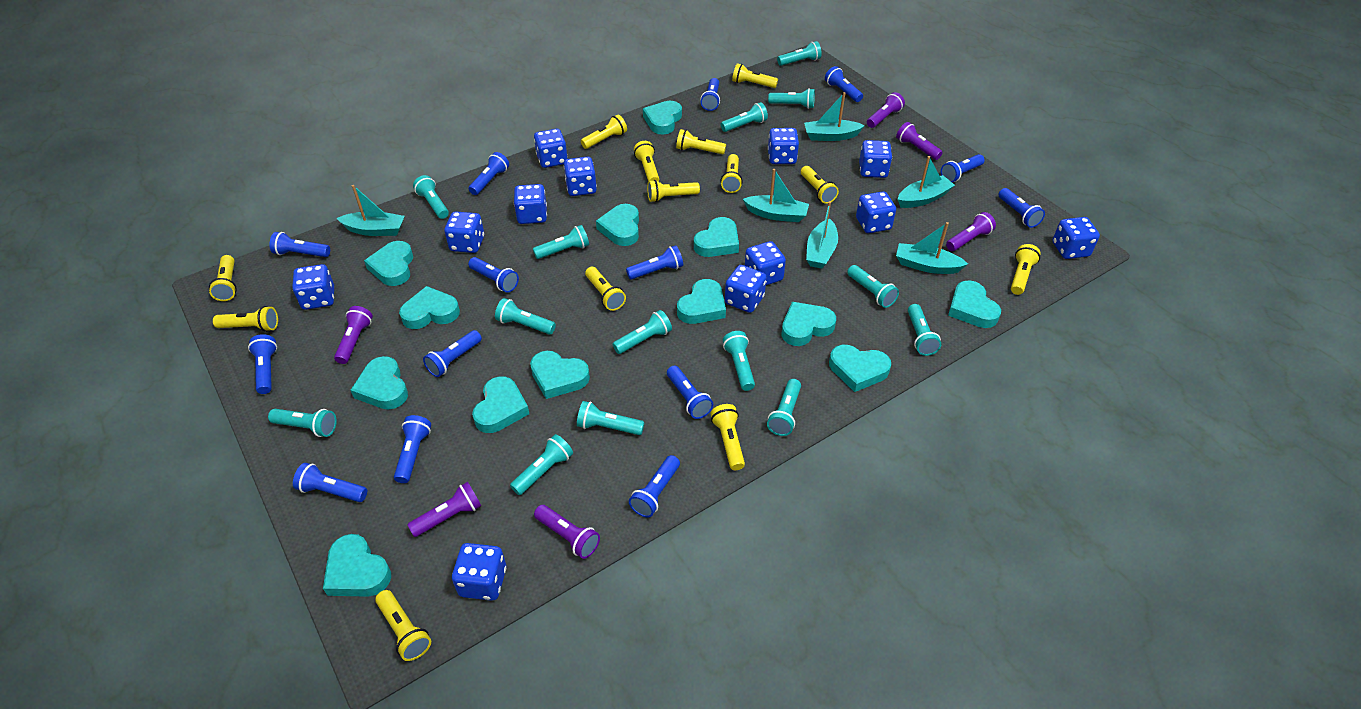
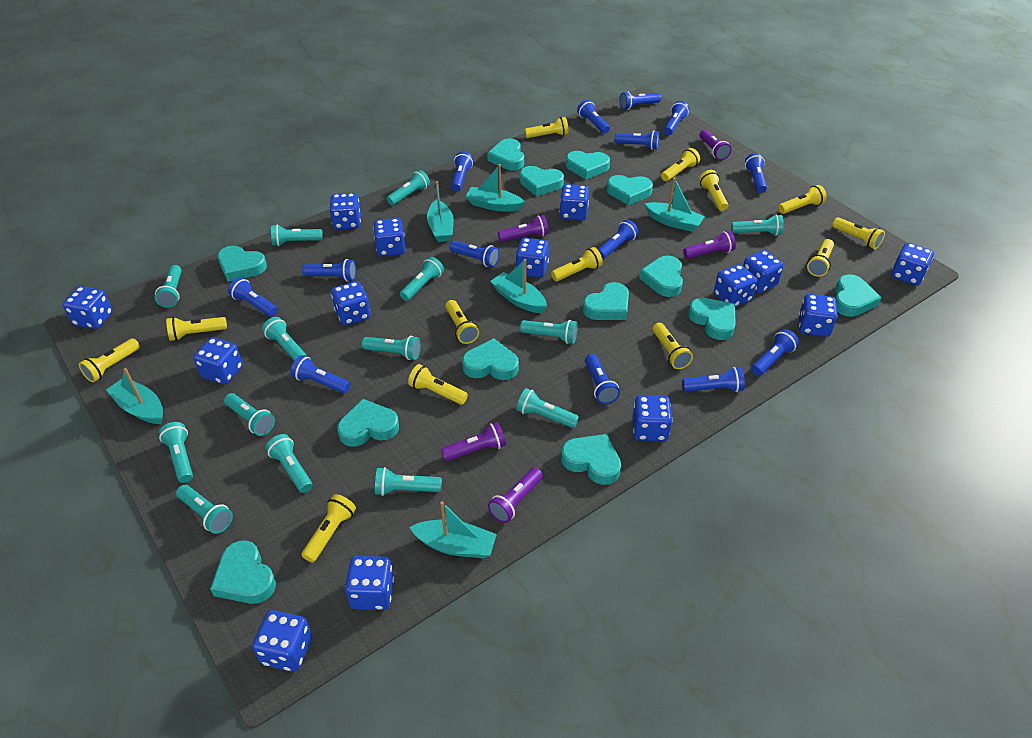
blue dice: [292,264,334,310] [444,211,484,253] [452,543,507,601] [514,184,547,224] [534,129,568,168] [564,156,597,196] [725,265,767,313] [745,241,786,285] [768,128,799,164] [856,191,896,233] [859,140,892,178] [1052,217,1100,259] = 12 -> [63,286,113,329] [193,337,243,385] [252,610,312,672] [329,193,361,230] [331,281,371,326] [345,556,394,610] [373,218,406,257] [516,238,549,278] [559,184,589,221] [632,395,673,441] [714,264,757,307] [743,250,784,293] [799,294,838,337] [891,243,934,286] = 14
purple flashlight: [334,306,373,364] [407,482,481,537] [534,505,600,559] [867,92,905,128] [896,122,943,160] [946,212,996,251] = 6 -> [441,422,506,461] [488,468,543,523] [498,215,549,242] [683,231,736,259] [699,130,732,160] = 5

